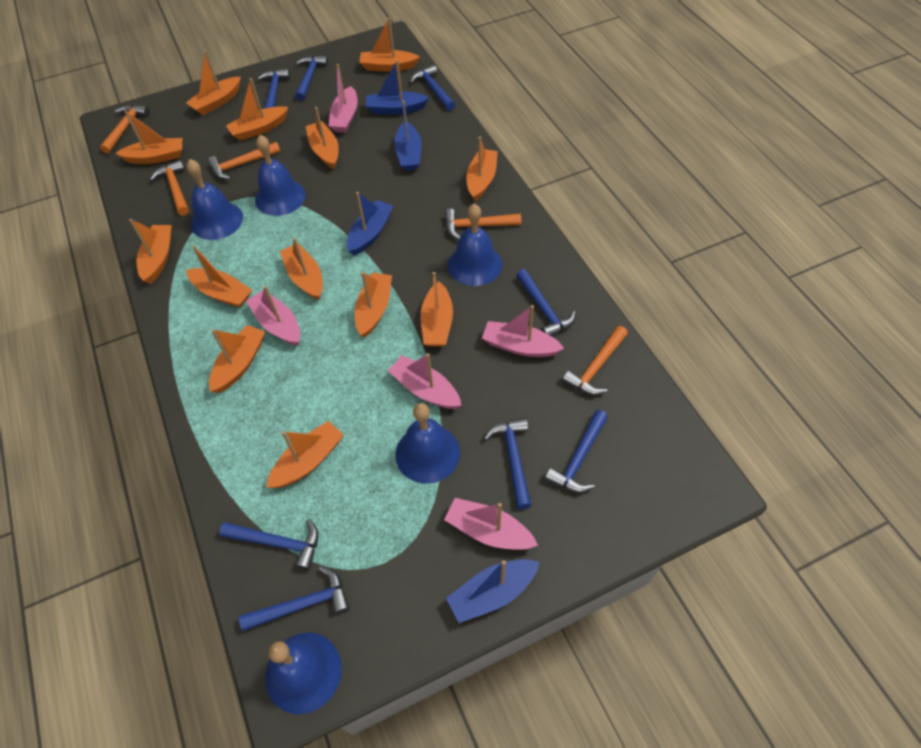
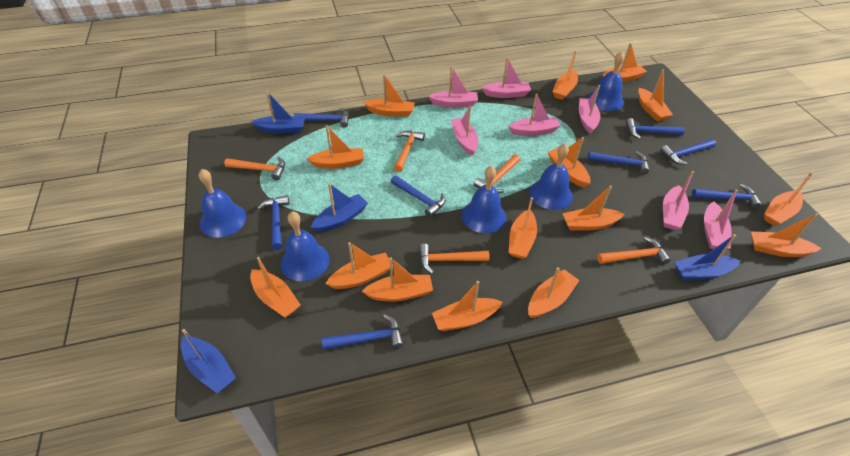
orange boat: [115,111,182,164] [129,219,172,284] [186,50,241,115] [186,245,252,308] [209,325,265,393] [226,78,288,141] [266,421,344,488] [280,238,323,300] [306,107,339,169] [354,272,392,337] [359,18,420,72] [421,272,453,347] [466,137,498,201] = 13 -> [250,257,301,318] [307,125,364,169] [325,242,390,289] [362,257,433,302] [364,74,415,117] [432,281,502,331] [509,197,537,259] [528,267,580,318] [548,137,590,188] [552,50,578,100] [562,186,624,231] [603,43,647,82] [638,70,673,121] [751,213,822,257] [764,172,813,226] = 15
pink boat: [246,286,300,346] [329,64,358,133] [388,353,462,409] [444,498,538,550] [482,305,564,357] = 5 -> [428,66,478,108] [451,106,478,156] [482,57,531,98] [508,94,561,136] [579,85,600,134] [663,171,694,230] [704,190,738,249] = 7

